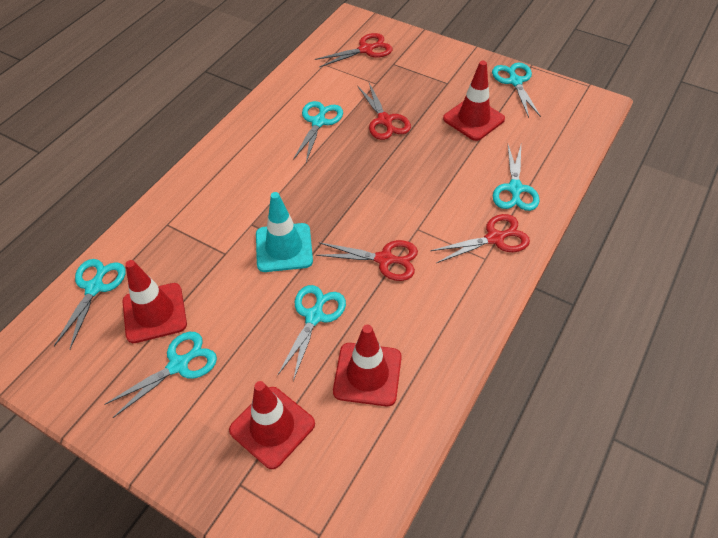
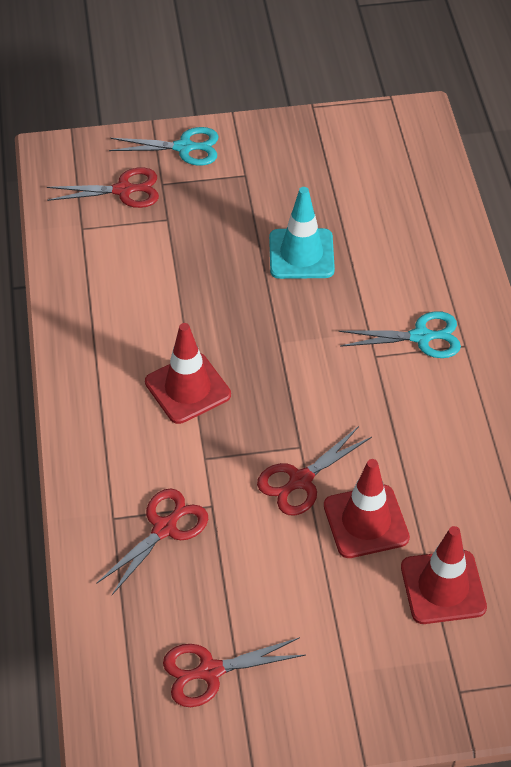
red traffic cone: [122,260,187,343] [229,381,315,469] [333,325,402,406] [443,61,505,141] = 4 -> [145,323,231,424] [324,459,410,558] [401,526,487,624] = 3
turquoise scissors: [54,259,125,350] [104,332,217,418] [277,285,346,381] [293,101,343,162] [492,63,541,118] [493,145,540,211] = 6 -> [109,127,219,166] [338,311,461,358] = 2

